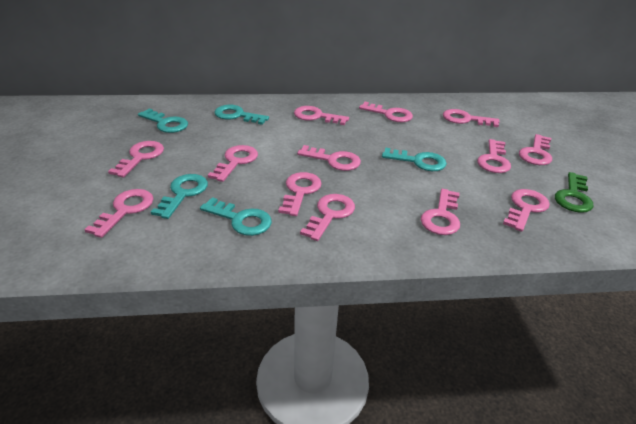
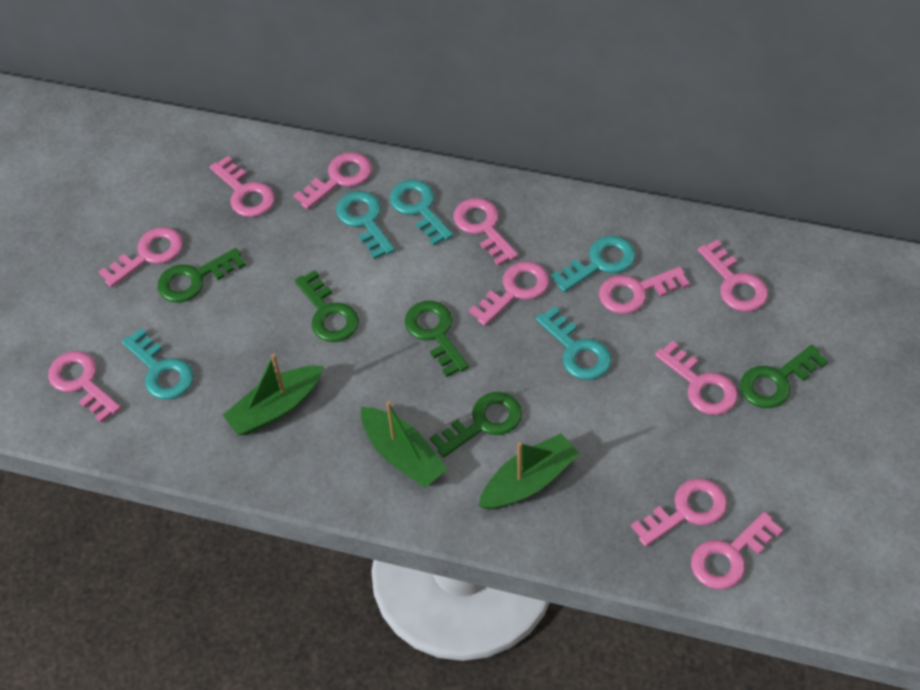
green boat: none = 0 -> [223,354,323,435] [361,401,447,488] [479,433,580,510] = 3
green key: [555,172,594,213] = 1 -> [158,248,246,303] [295,270,359,342] [405,301,469,377] [430,392,522,458] [740,345,828,408] = 5
pink key: [84,189,154,238] [108,141,164,177] [208,145,258,182] [278,172,322,216] [294,106,349,125] [297,145,361,171] [300,194,355,241] [359,102,413,122] [421,189,460,235] [443,109,500,127] [477,139,511,173] [503,189,550,232] [519,134,552,165] = 13 -> [48,351,121,423] [98,227,183,287] [210,156,275,217] [293,152,372,210] [453,198,518,266] [469,261,549,326] [599,266,690,314] [631,478,727,547] [655,341,738,415] [691,512,783,590] [698,239,768,312] = 11

